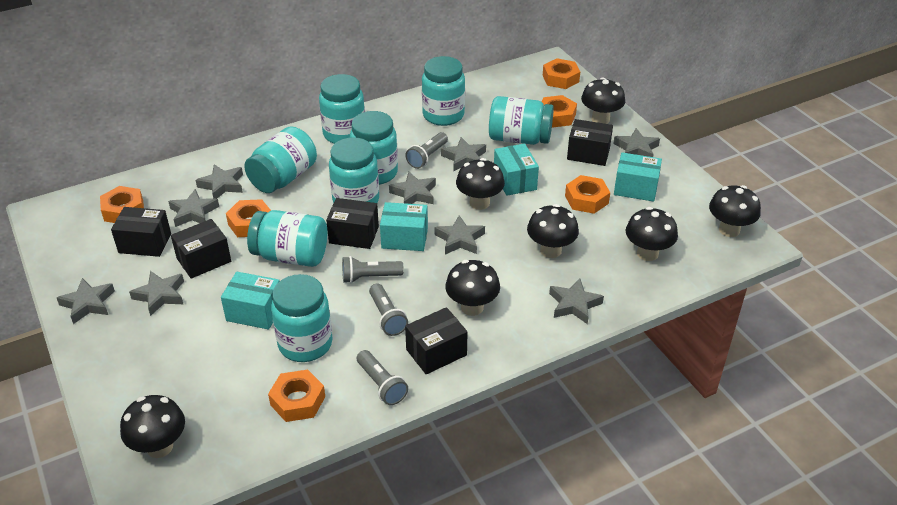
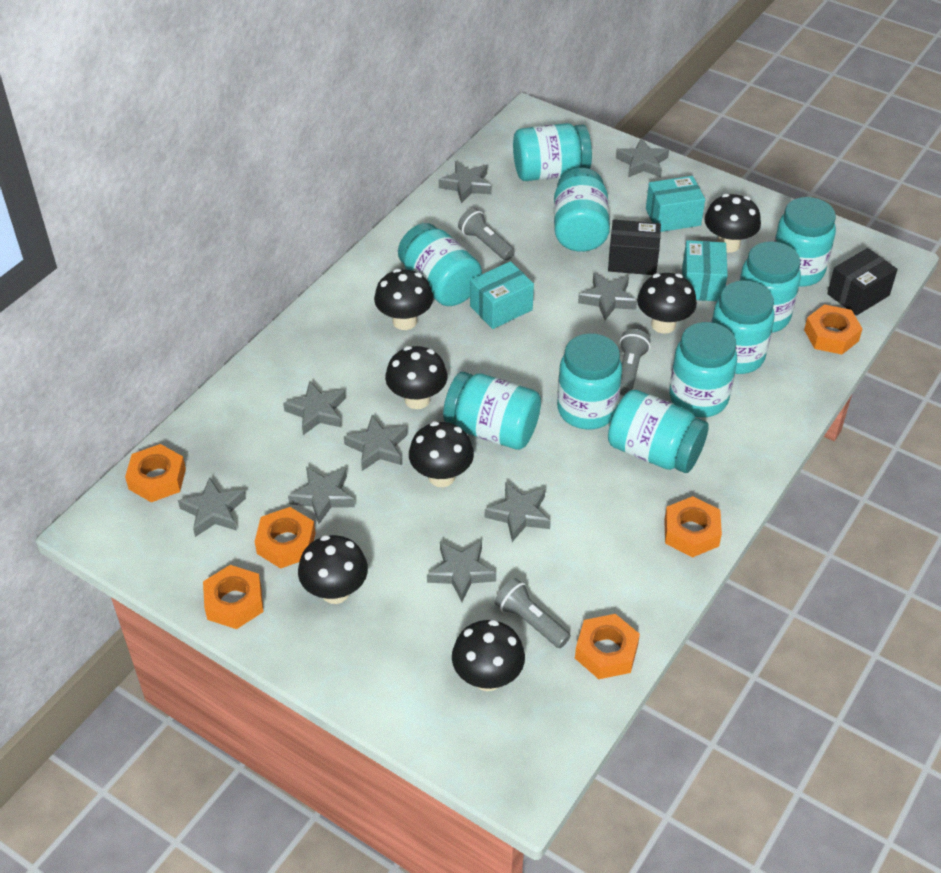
black box: [111,207,171,257] [171,219,231,279] [326,198,379,249] [405,307,467,374] [567,119,613,166] = 5 -> [608,220,661,275] [827,248,898,316] = 2
grey flashlight: [342,256,404,283] [357,350,408,405] [369,283,408,336] [405,132,448,169] = 4 -> [458,208,515,261] [494,578,571,648] [619,329,651,396] = 3
turquoise box: [221,272,280,329] [380,202,428,251] [494,143,539,196] [614,152,662,202] = 4 -> [470,261,534,329] [646,176,705,232] [682,240,728,301] = 3
turquoise jar: [244,126,317,193] [247,210,327,267] [271,274,333,362] [319,74,365,144] [329,137,379,203] [350,111,398,185] [422,56,465,126] [489,96,554,145] = 8 -> [398,223,482,306] [443,372,541,450] [513,123,592,181] [554,168,610,252] [557,333,622,429] [608,389,709,473] [669,322,737,418] [711,280,775,374] [739,241,801,333] [774,197,836,287] = 10

